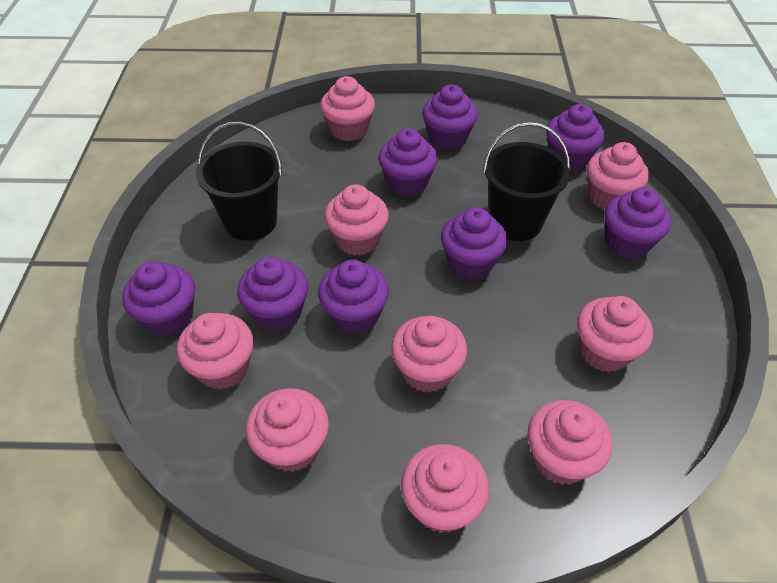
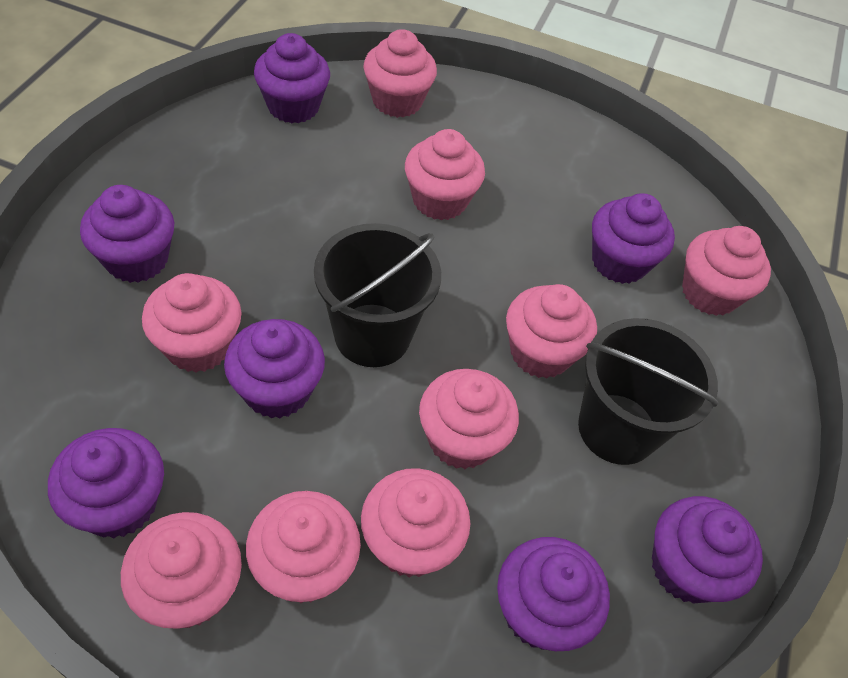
purple cupcake: [122,261,195,336] [237,257,309,331] [318,259,389,334] [378,128,438,197] [422,84,478,150] [441,207,507,279] [546,104,604,171] [604,187,671,259] = 8 -> [48,428,164,538] [80,185,174,283] [224,319,325,418] [254,33,330,123] [497,537,610,651] [592,193,675,284] [652,496,763,603] = 7

